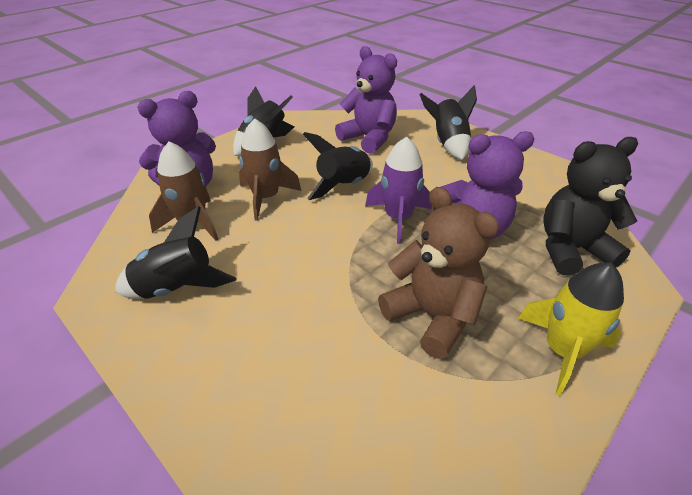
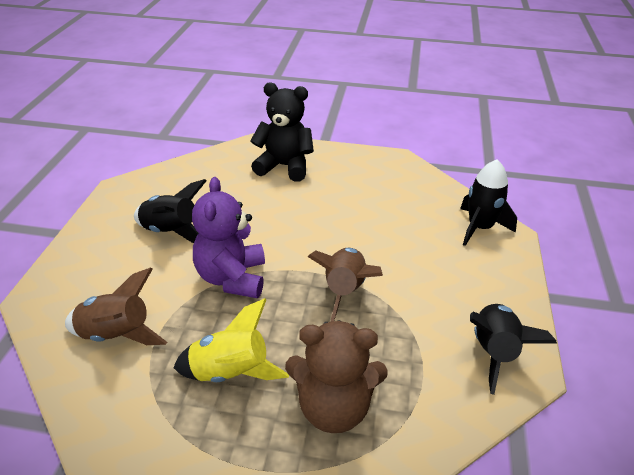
black rocket: [115,206,237,299] [233,86,295,156] [303,132,373,200] [420,86,477,160] = 4 -> [134,179,206,243] [460,160,517,246] [470,304,557,395] = 3
purple rocket: [365,136,432,244] = 1 -> none = 0
purple teddy bear: [137,91,216,187] [335,46,397,154] [433,131,534,240] = 3 -> [192,177,265,298] = 1

